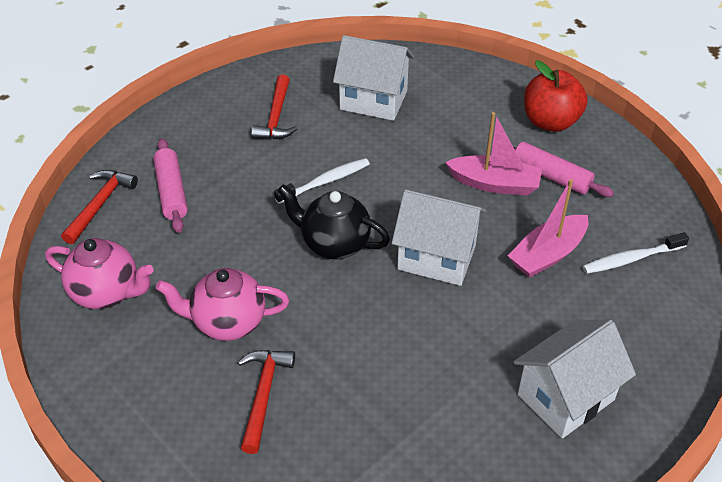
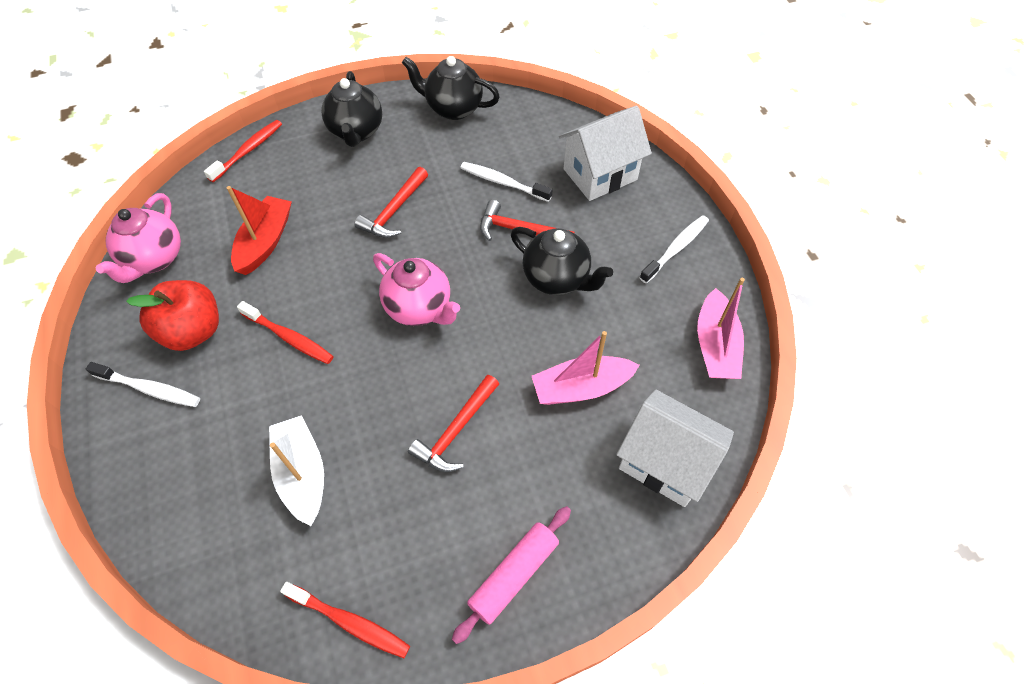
black teapot: [278,184,390,259] = 1 -> [321,71,382,147] [402,56,500,120] [511,227,613,295] = 3
pink rolling pin: [153,138,188,233] [513,142,614,197] = 2 -> [452,506,571,644] = 1
red boat: none = 0 -> [227,186,292,275] = 1
red toothbrush: none = 0 -> [204,120,282,182] [237,301,334,364] [280,582,410,658] = 3
white boat: none = 0 -> [269,415,324,526] = 1
white house: [333,35,414,121] [392,189,486,286] [514,320,636,438] = 3 -> [559,106,652,201] [616,390,734,507] = 2
white toothbrush: [274,158,370,204] [583,232,689,274] = 2 -> [86,362,200,407] [460,162,553,202] [640,215,709,283] = 3

